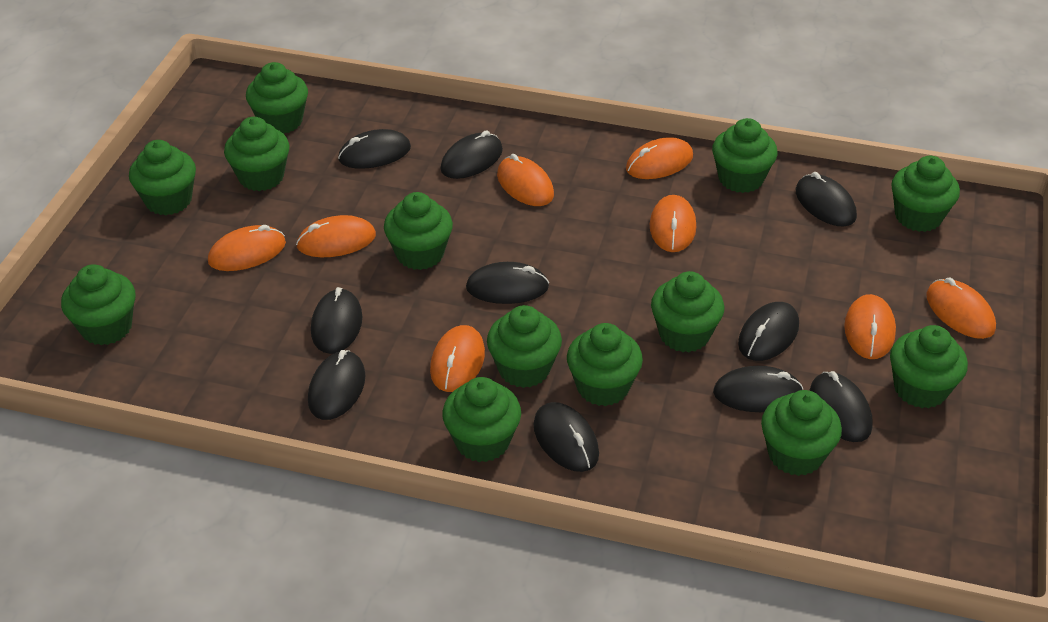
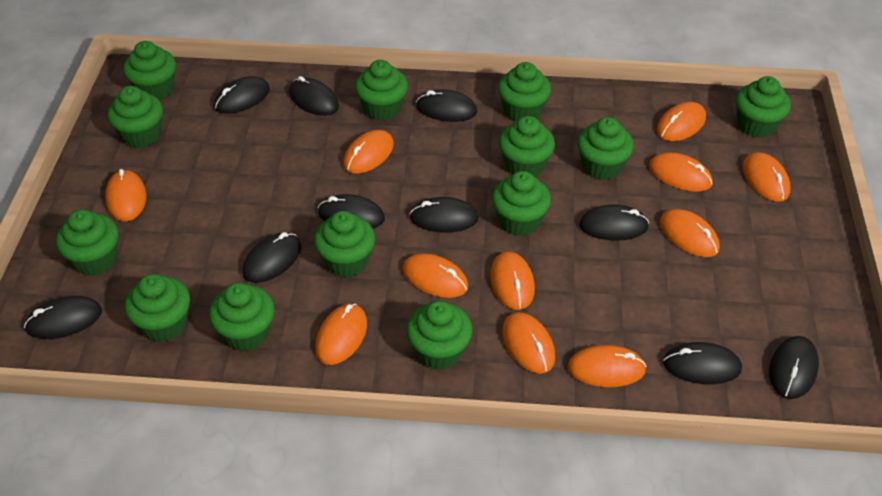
orange mouse: [208,225,286,271] [296,215,376,257] [430,325,485,392] [497,154,554,206] [626,137,693,179] [650,195,696,252] [844,294,896,359] [926,277,996,339] = 8 -> [105,169,146,221] [315,304,367,365] [343,130,394,174] [402,253,468,298] [490,251,535,310] [502,312,555,374] [567,345,647,387] [649,152,712,192] [657,102,706,141] [660,209,720,257] [742,152,791,202] = 11

